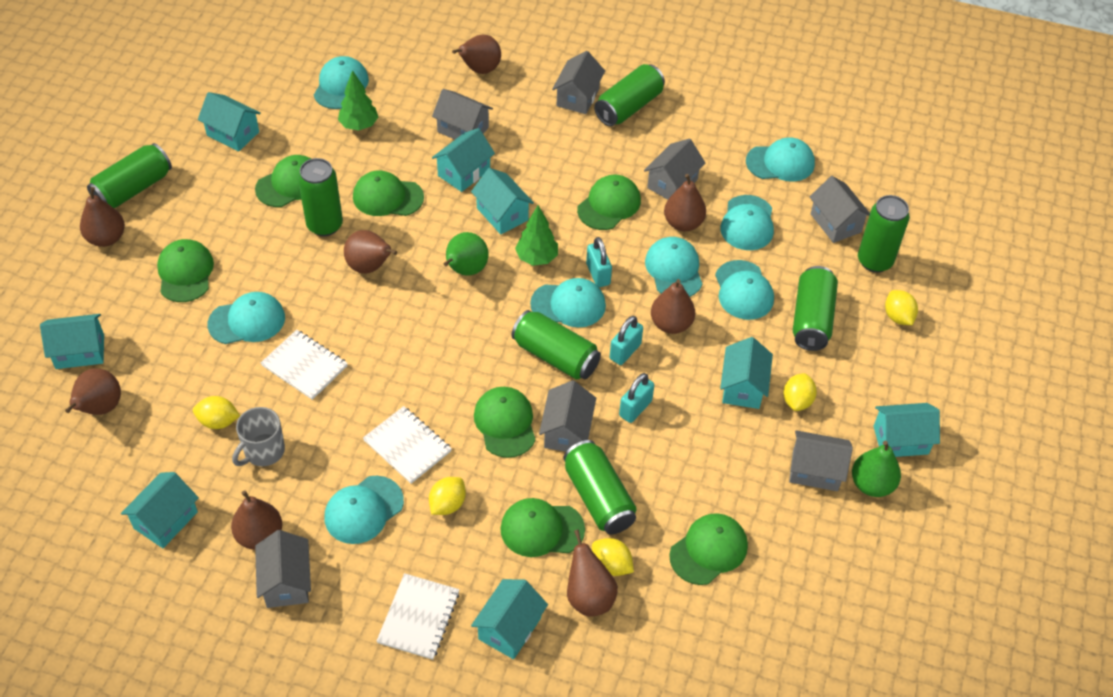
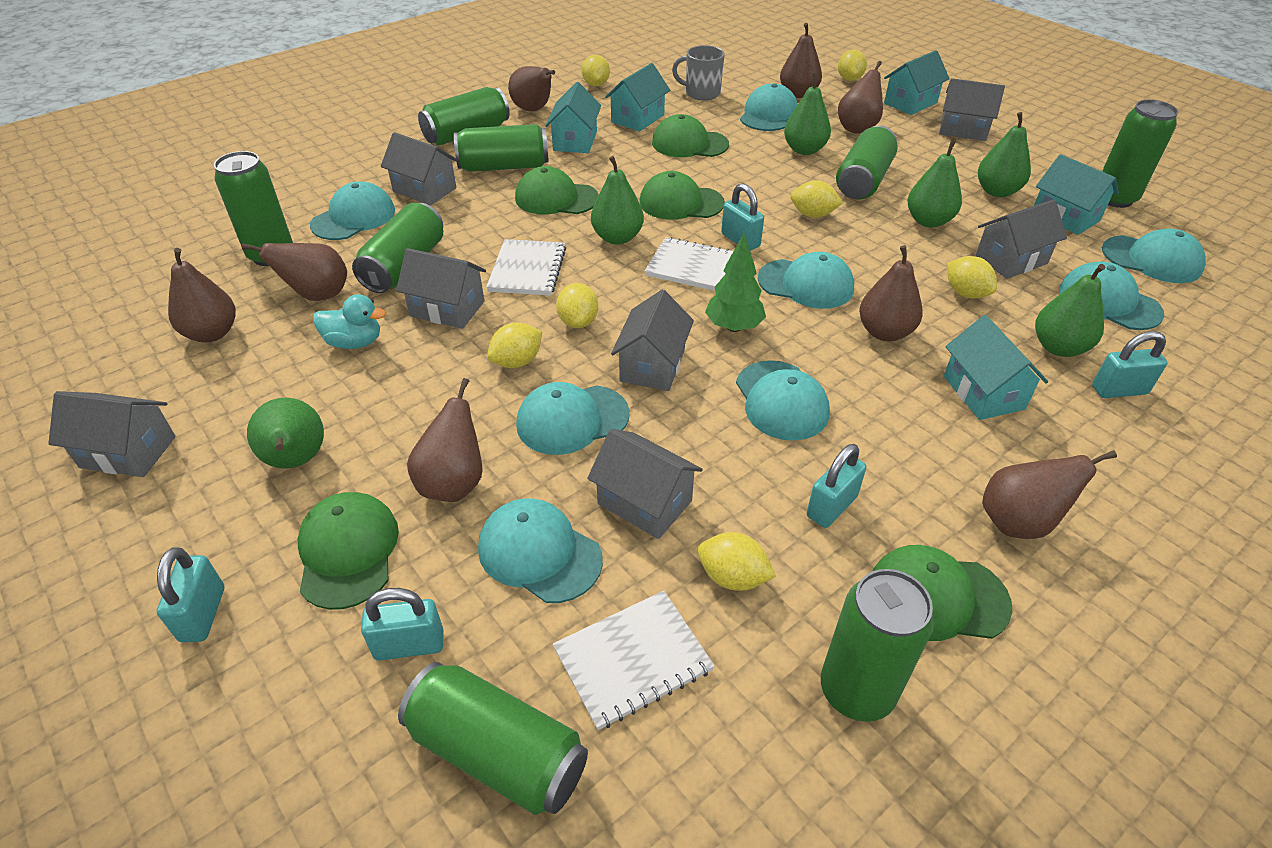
green can: [87,143,172,209] [298,158,343,236] [512,310,601,380] [563,440,637,535] [594,64,665,127] [793,266,838,351] [858,195,910,273] = 7 -> [214,151,293,266] [352,203,443,293] [398,662,588,815] [418,87,509,145] [454,124,549,172] [821,569,934,722] [836,125,897,199] [1102,100,1178,208] = 8
green cap: [157,239,214,302] [255,155,311,207] [353,170,424,216] [474,387,536,458] [500,498,585,557] [577,174,641,230] [669,513,748,585] = 7 -> [298,492,399,610] [515,166,599,215] [640,171,725,220] [652,114,729,157] [873,545,1012,641] = 5
green pear: [444,232,488,276] [852,441,901,497] = 2 -> [247,397,324,469] [591,156,644,245] [784,73,831,155] [908,139,962,228] [978,112,1031,197] [1035,264,1105,357] = 6
green tree: [338,70,378,131] [515,205,558,266] = 2 -> [705,233,766,332] = 1
turquoise duck: none = 0 -> [313,294,386,349] = 1
turquoise house: [40,314,104,369] [121,472,199,548] [198,92,261,151] [432,128,495,192] [471,168,534,234] [471,579,548,659] [720,337,773,409] [873,403,940,457] = 8 -> [545,82,601,153] [605,63,670,132] [884,50,950,115] [944,315,1048,420] [1034,154,1119,235] = 5
turquoise padlock: [586,237,612,287] [610,316,643,365] [619,373,654,423] = 3 -> [157,547,225,642] [361,588,444,661] [721,183,764,251] [807,444,866,528] [1092,331,1168,398] = 5
yellow lemon: [193,396,240,429] [429,477,466,515] [592,538,634,576] [783,373,817,411] [885,290,918,325] = 5 -> [487,322,542,368] [556,283,598,328] [581,55,610,86] [698,532,776,591] [790,180,843,218] [838,49,867,81] [947,256,997,299] = 7

